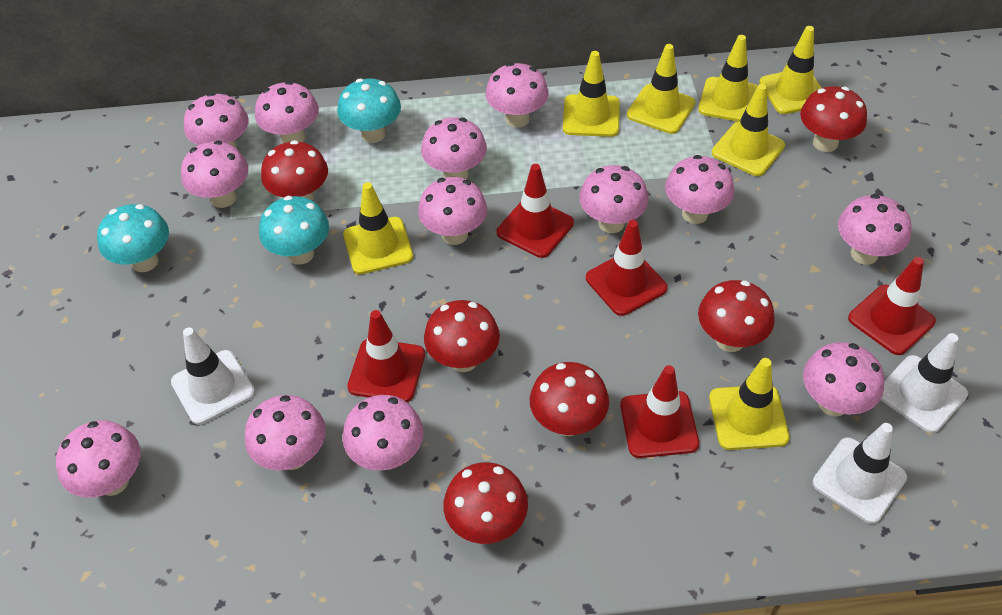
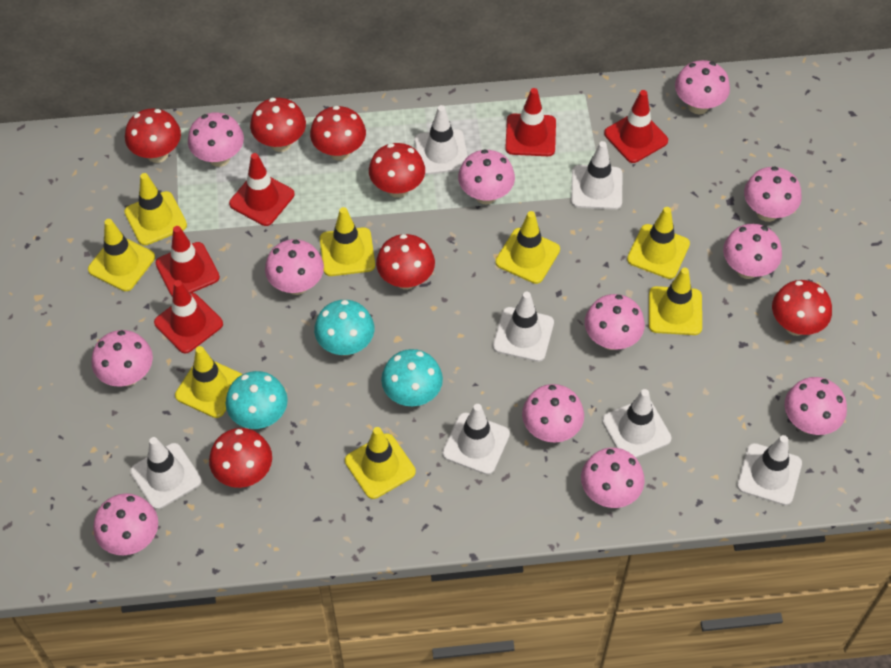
pink mushroom: [56,420,140,498] [181,141,248,208] [184,93,248,148] [245,395,326,470] [255,81,319,143] [342,395,424,470] [418,177,487,245] [421,117,487,179] [486,63,549,128] [579,165,649,233] [665,155,734,224] [803,342,884,417] [838,194,912,265] = 13 -> [92,330,153,387] [93,493,158,555] [188,112,244,167] [265,239,324,295] [458,149,515,204] [522,384,584,443] [581,448,645,508] [585,294,645,350] [675,60,730,114] [723,224,782,279] [744,166,802,222] [784,377,847,435] = 12
red mushroom: [261,140,328,201] [424,300,500,372] [443,462,528,544] [530,362,609,436] [698,280,775,352] [800,86,867,152] = 6 -> [125,108,181,163] [209,428,272,488] [250,98,306,152] [310,106,366,161] [369,143,425,198] [376,234,435,290] [772,280,832,336] = 7
white traffic cone: [171,328,255,425] [812,423,907,524] [881,333,968,433] = 3 -> [130,437,201,509] [414,105,468,175] [442,404,510,475] [493,292,554,362] [571,141,622,210] [602,389,672,458] [737,435,802,505] = 7
yellow traffic cone: [343,182,413,274] [563,51,620,137] [627,44,695,134] [698,35,758,122] [709,358,790,450] [712,84,785,176] [759,26,822,114] = 7 -> [88,219,155,291] [124,173,187,246] [175,346,242,418] [320,207,375,276] [345,427,416,499] [495,211,560,284] [627,207,690,279] [649,268,702,335] = 8

